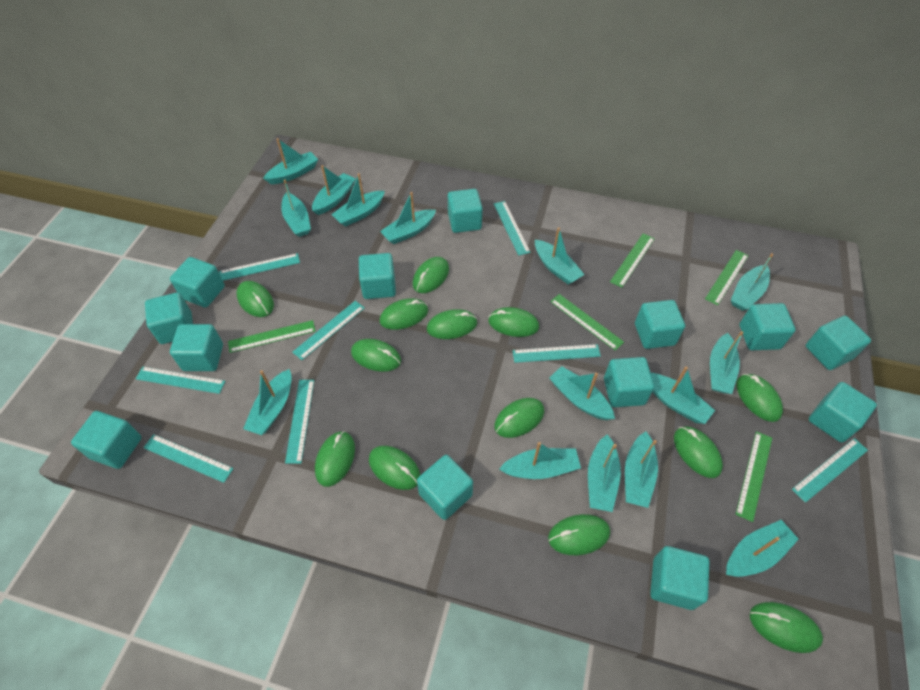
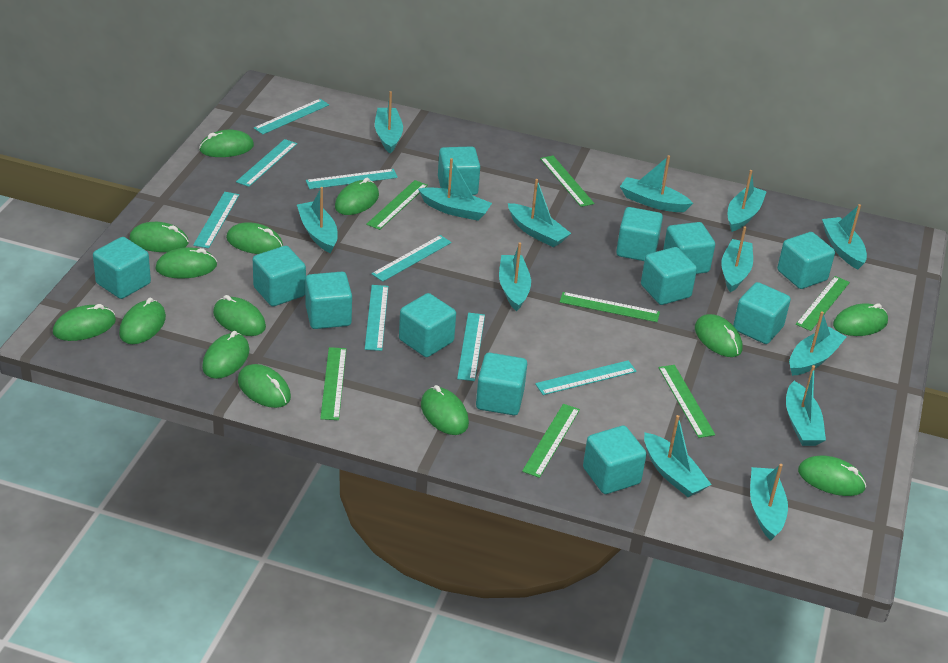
green mouse: [236,281,274,317] [315,431,355,487] [351,339,401,372] [369,446,420,490] [379,298,428,330] [413,257,449,293] [427,309,477,339] [488,307,539,337] [494,398,544,438] [548,514,610,555] [674,426,723,478] [737,374,783,422] [750,602,823,653] = 13 -> [53,304,116,341] [119,298,166,344] [129,222,189,252] [155,247,217,279] [199,130,254,157] [202,331,250,379] [213,295,266,336] [226,222,283,254] [238,364,291,408] [335,178,379,215] [421,385,469,435] [695,314,742,357] [798,455,866,496] [833,303,888,336] = 14
green ruler: [228,320,316,353] [550,294,624,351] [610,233,655,288] [705,250,749,305] [735,431,772,522] = 5 -> [320,347,346,420] [366,180,428,230] [522,404,580,478] [540,156,594,207] [560,292,660,322] [658,365,715,438] [796,276,850,331] = 7
turquoise boat: [243,369,292,435] [263,138,318,184] [281,179,311,237] [312,165,356,215] [331,173,385,227] [380,192,436,244] [499,442,581,479] [535,227,585,284] [549,366,615,420] [588,434,621,512] [625,431,658,508] [651,366,715,424] [710,331,744,394] [726,520,799,577] [731,253,774,311] = 15 -> [297,187,338,253] [375,91,403,154] [418,158,492,221] [499,242,531,311] [508,179,571,247] [620,155,693,212] [644,415,712,497] [721,226,753,293] [728,170,767,232] [750,464,788,541] [786,365,826,446] [789,311,846,376] [822,204,867,269] = 13
turquoise cube: [71,411,142,469] [145,292,193,344] [170,257,225,308] [170,324,223,371] [359,253,396,299] [417,455,473,520] [448,189,483,233] [604,357,654,407] [635,300,685,349] [650,546,710,610] [740,303,796,350] [806,316,871,370] [809,382,877,442] = 13 -> [93,237,151,299] [253,246,306,307] [305,272,352,329] [399,293,456,357] [438,146,480,195] [476,353,527,415] [583,425,647,494] [616,207,663,261] [641,247,697,305] [663,222,715,274] [733,282,791,344] [777,232,835,289] = 12

